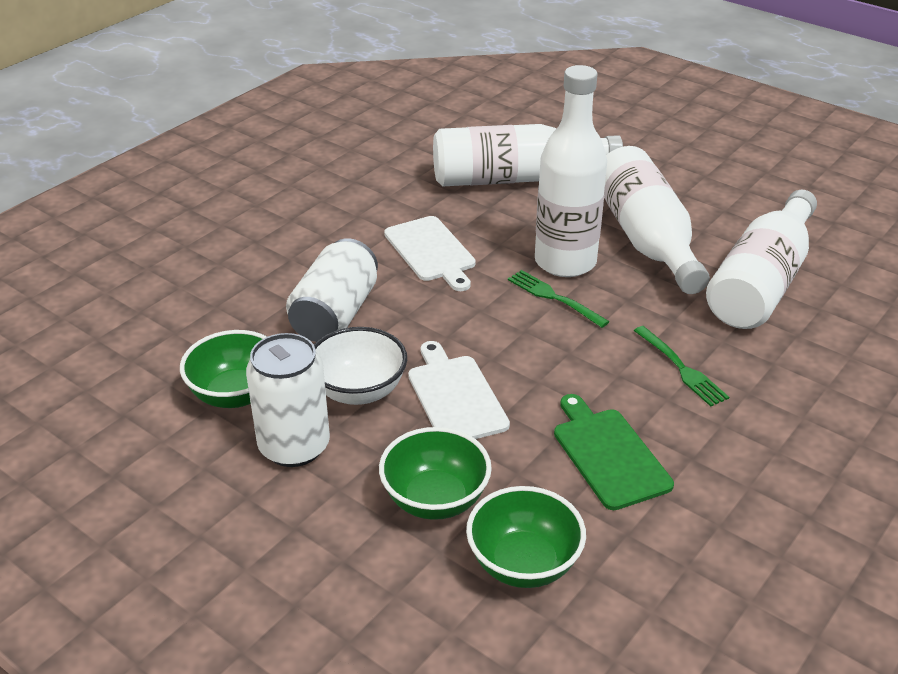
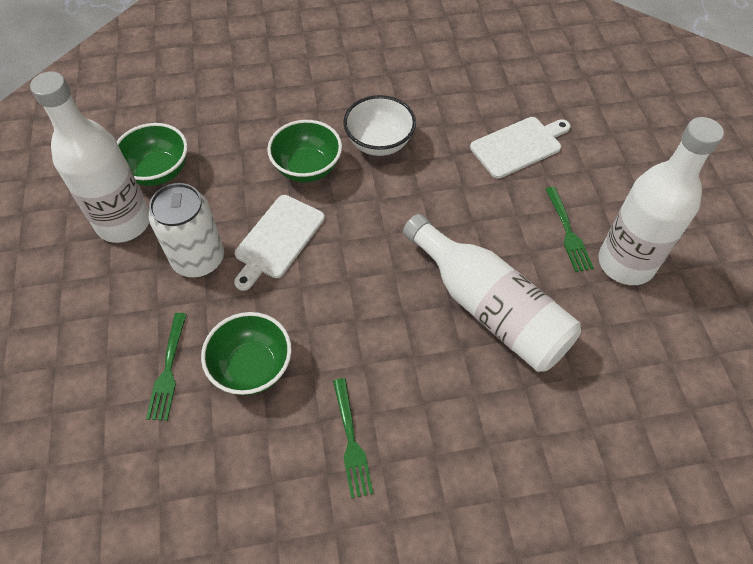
green cutting board: [554,394,674,510] = 1 -> none = 0
green fork: [508,270,610,328] [634,326,729,407] = 2 -> [146,313,187,421] [333,378,373,499] [546,187,594,272] = 3
white bottle: [433,124,623,186] [535,65,607,277] [604,146,710,294] [706,190,817,329] = 4 -> [30,72,149,243] [403,214,581,372] [598,117,724,285] = 3
white can: [246,333,330,467] [286,238,378,342] = 2 -> [149,183,224,277] = 1

